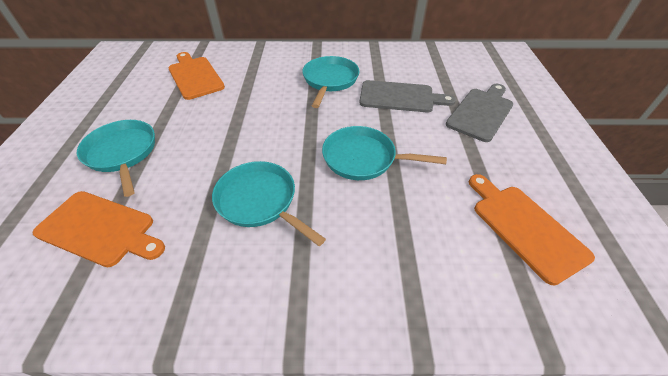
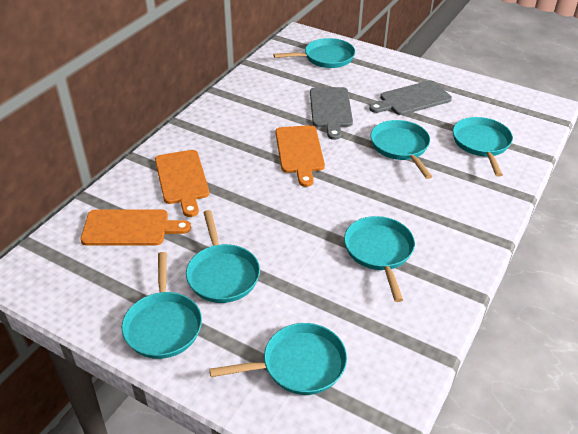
turquoise pan: [77,120,155,197] [212,161,326,246] [303,56,359,108] [322,126,447,180] = 4 -> [122,252,202,359] [186,210,260,303] [209,323,347,395] [273,38,355,68] [344,216,415,302] [370,120,433,179] [453,117,513,177] = 7

